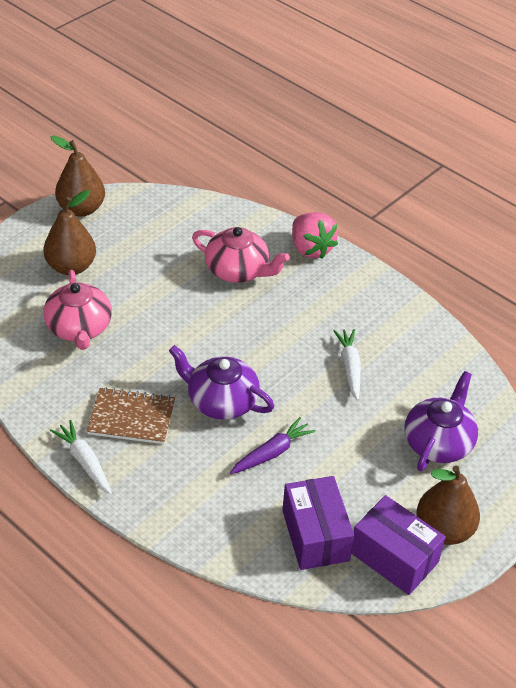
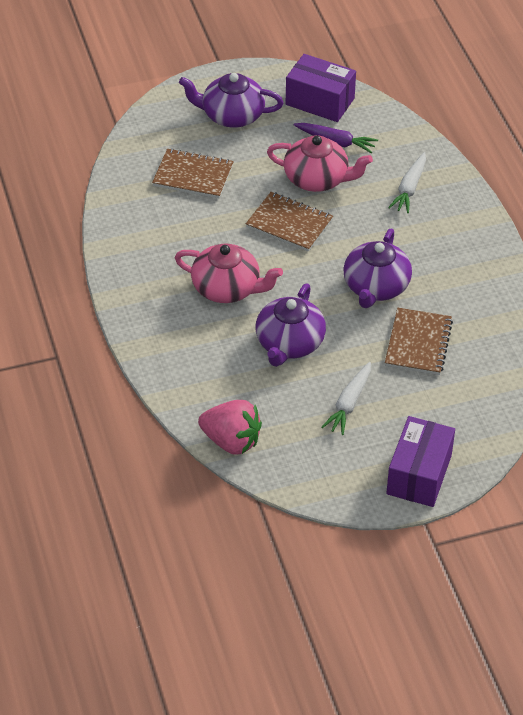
brown notebook: [87,387,175,444] = 1 -> [152,148,234,198] [246,192,333,252] [385,308,453,375] = 3
brown pear: [43,190,96,275] [51,136,105,217] [416,466,480,545] = 3 -> none = 0
purple teapot: [169,345,274,420] [404,371,478,471] = 2 -> [179,73,283,128] [256,283,326,367] [343,229,412,308] = 3

